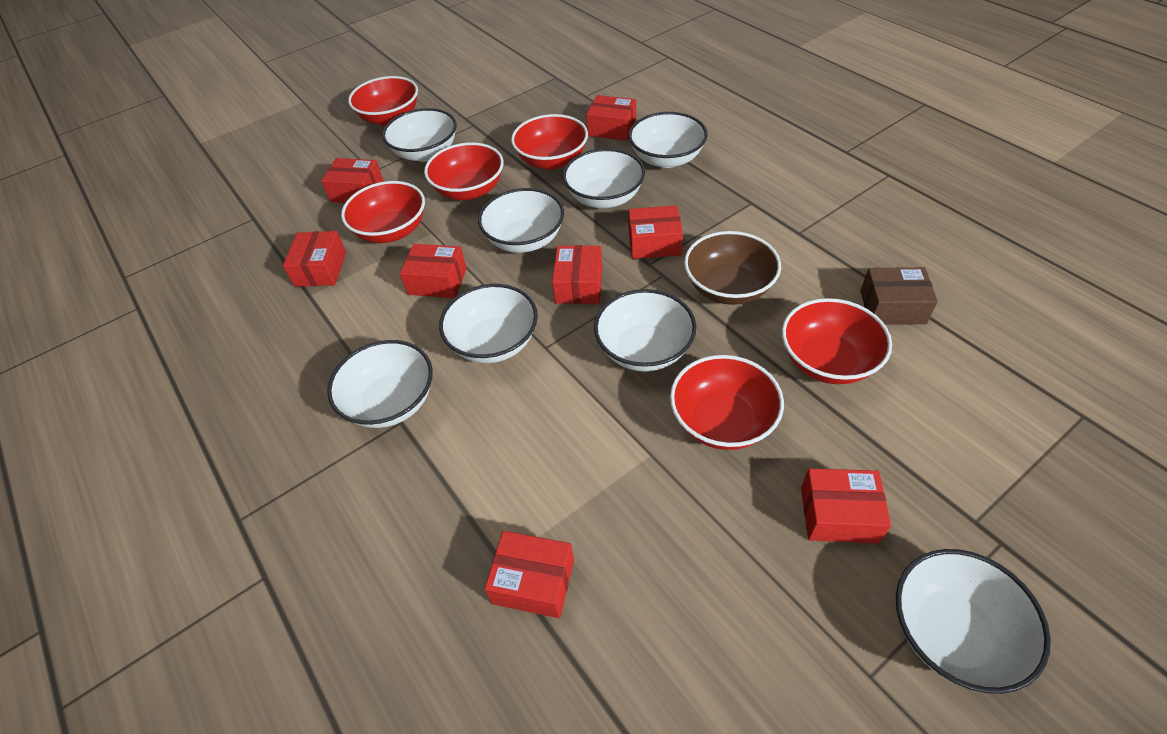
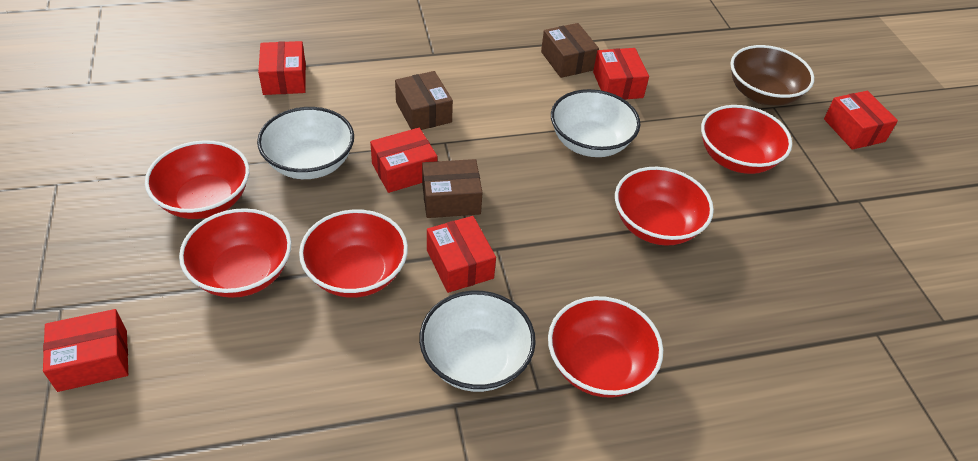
brown box: [860,267,938,324] = 1 -> [395,71,453,130] [422,159,483,218] [541,23,599,78] = 3
red box: [283,231,346,287] [321,158,384,203] [400,244,467,298] [484,531,574,618] [552,245,602,304] [586,95,636,141] [628,205,683,259] [801,468,891,544] = 8 -> [43,309,128,392] [258,41,306,95] [370,128,437,193] [427,216,496,293] [593,48,649,100] [824,91,898,150] = 6
white bowl: [327,340,433,428] [382,108,457,162] [439,284,538,363] [478,188,564,253] [563,148,645,208] [594,289,696,372] [629,112,708,168] [896,549,1051,694] = 8 -> [257,107,354,179] [419,291,536,392] [551,89,640,157] = 3

